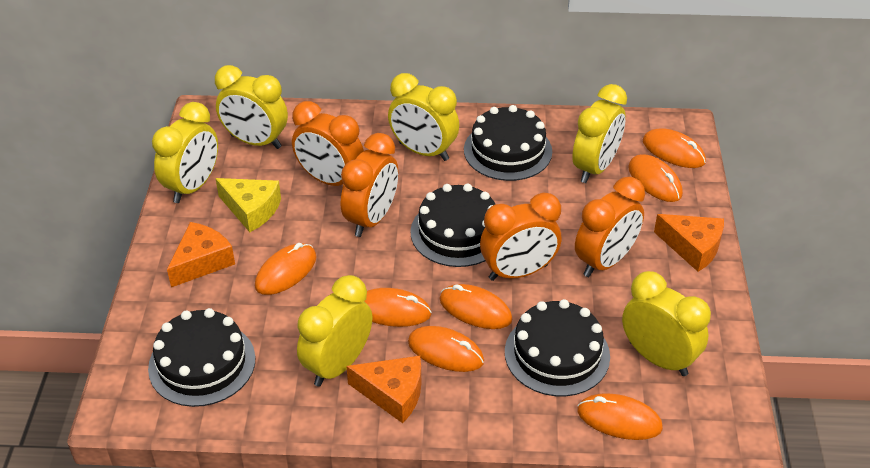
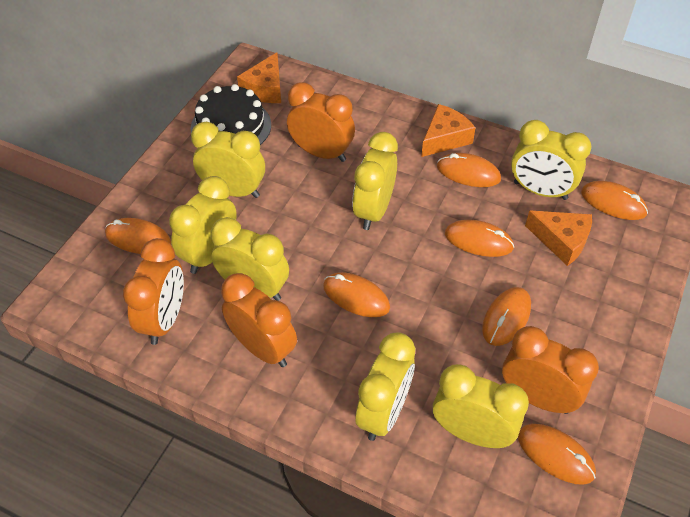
black cake: [148,308,255,407] [410,184,496,267] [464,105,552,181] [505,299,610,397] = 4 -> [191,84,271,145] = 1
yellow cheese: [215,178,281,232] = 1 -> none = 0
yellow clock: [152,102,218,203] [215,65,288,149] [297,275,372,387] [388,73,459,161] [572,84,627,183] [622,271,711,376] = 6 -> [169,176,237,274] [191,121,265,198] [211,217,289,301] [352,132,398,230] [355,332,415,441] [433,364,529,448] [511,120,591,200] = 7

